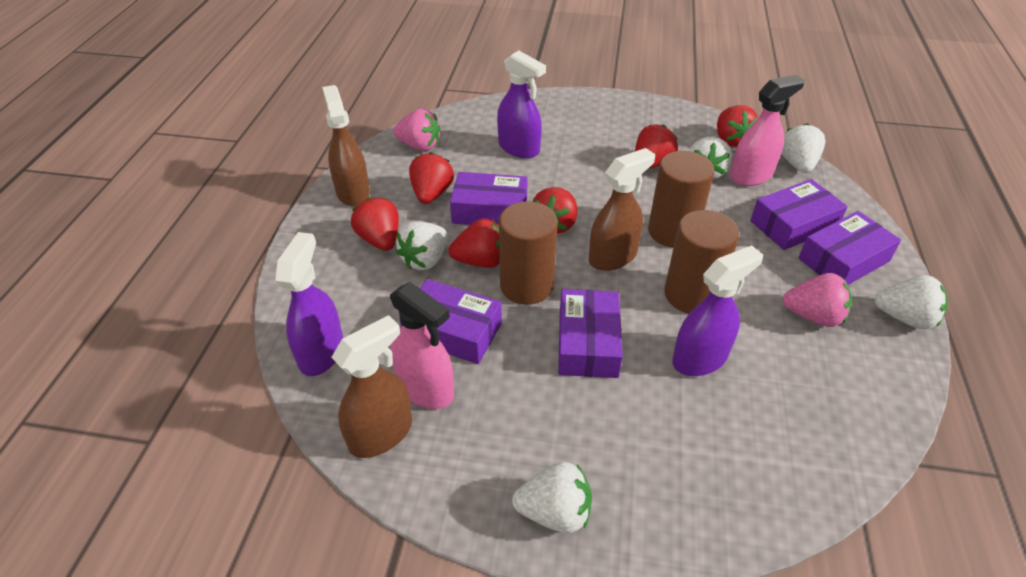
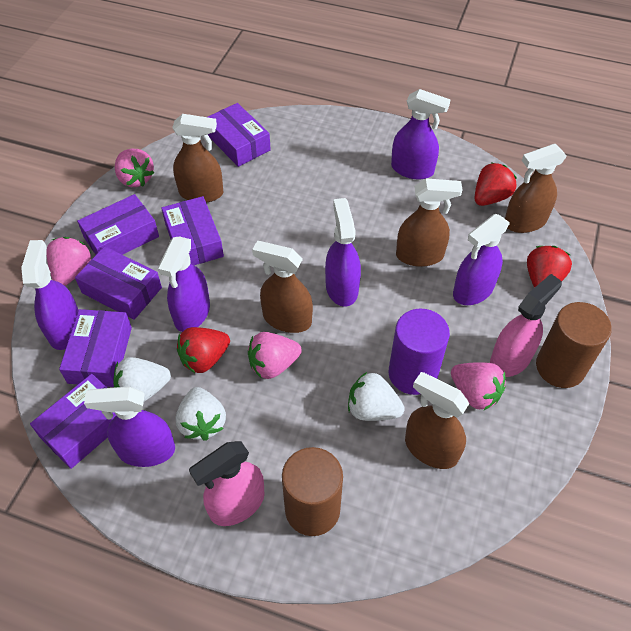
brown cylinder: [499,201,558,305] [648,151,715,248] [664,210,739,313] = 3 -> [282,447,343,536] [536,302,612,388] = 2
brown spray bottle: [322,85,370,207] [331,315,412,458] [589,148,655,271] = 3 -> [172,114,223,203] [252,241,313,333] [396,178,463,267] [405,372,469,469] [505,144,567,233] = 5
pink strawberry: [393,109,441,151] [783,273,852,327] = 2 -> [46,237,91,286] [115,149,154,187] [248,332,302,379] [451,362,506,411] = 4
purple box: [400,279,502,364] [450,172,528,225] [558,289,623,378] [750,179,848,250] [798,211,901,285] = 5 -> [30,374,116,469] [59,309,132,387] [75,246,162,320] [77,194,159,255] [161,196,224,265] [208,103,271,167] = 6
purple cylinder: none = 0 -> [389,309,450,395] = 1
purple spray bottle: [275,232,343,376] [497,51,546,158] [672,245,763,376] = 3 -> [21,240,78,350] [84,387,175,467] [158,236,210,332] [325,198,361,307] [391,89,451,179] [453,214,510,305] = 6
red strawberry: [351,197,399,251] [409,152,454,204] [448,218,500,268] [533,187,577,234] [635,124,678,169] [717,105,758,147] = 6 -> [177,327,230,373] [475,163,517,206] [527,246,572,288] = 3
white strawberry: [396,221,448,270] [512,462,592,533] [689,137,732,179] [781,123,826,173] [874,275,948,329] = 5 -> [113,357,171,401] [176,387,226,441] [348,372,405,421] = 3

